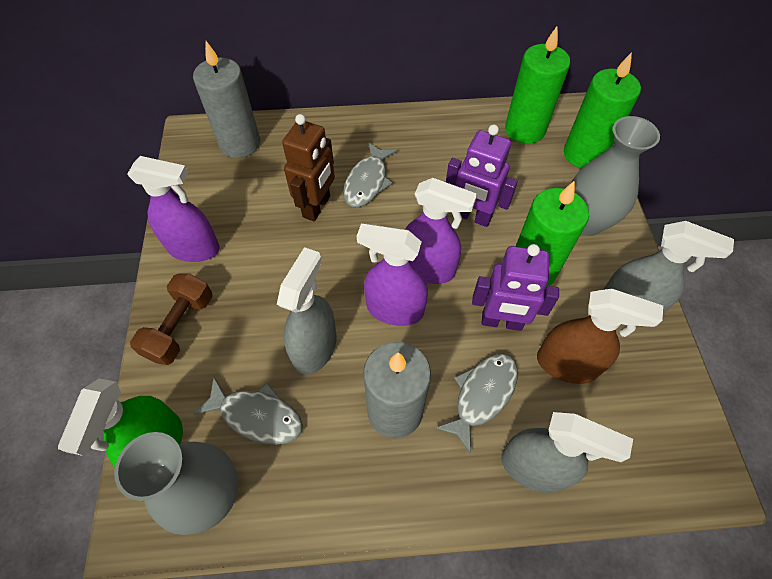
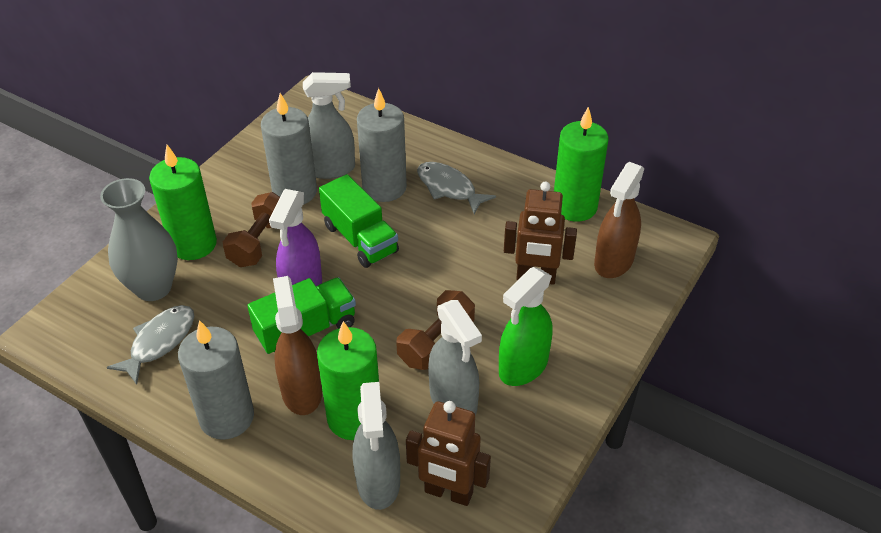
brown dumbbell: [130,273,213,365] = 1 -> [223,192,280,267] [396,290,475,370] = 2
brown robot: [282,114,335,221] = 1 -> [406,401,491,506] [504,181,577,285] = 2
brown spray bottle: [537,288,663,384] = 1 -> [273,276,322,415] [594,162,645,278] = 2
green truck: none = 0 -> [247,277,356,354] [319,174,399,268] = 2
grey candle: [193,41,260,158] [363,342,431,439] = 2 -> [178,320,254,440] [261,93,317,205] [357,88,407,202] = 3
grey fish: [193,377,303,445] [343,142,397,207] [435,354,518,454] = 3 -> [107,305,194,385] [417,162,496,214] = 2
grey vase: [114,432,238,535] [571,116,660,236] = 2 -> [100,178,178,301] = 1
purple robot: [446,125,518,227] [472,244,559,331] = 2 -> none = 0
purple spray bottle: [128,156,220,262] [357,223,428,326] [405,178,477,284] = 3 -> [269,189,322,287] = 1

